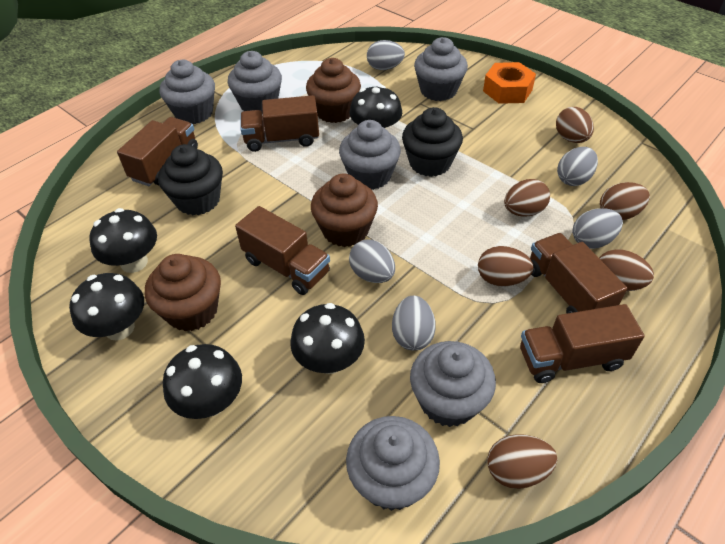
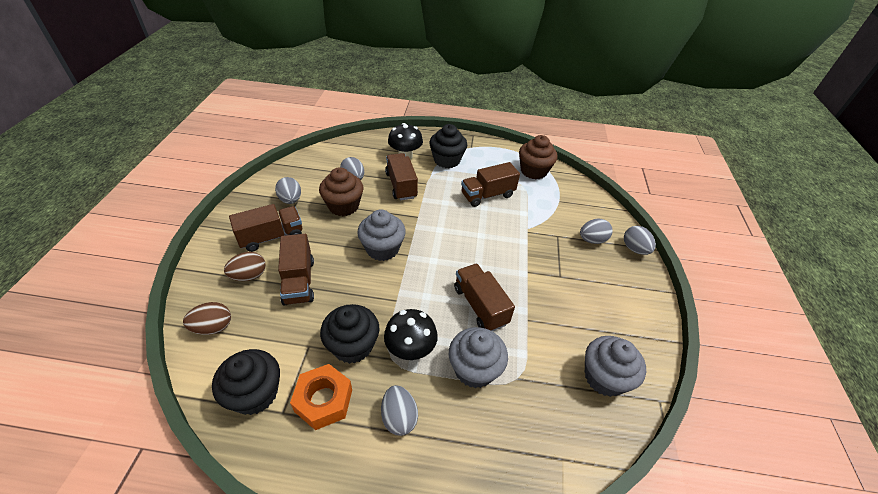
black cupcake: [158,144,223,215] [402,107,463,177] = 2 -> [212,349,280,415] [320,304,379,364] [429,124,467,168] = 3
black mushroom: [69,273,144,340] [89,208,157,273] [163,344,242,419] [290,303,365,374] [349,85,402,130] = 5 -> [384,309,438,360] [388,123,423,159] = 2
brown cupcake: [145,254,221,331] [306,58,361,123] [311,174,378,247] = 3 -> [319,167,364,216] [519,135,558,179] = 2
brown egg: [478,246,534,287] [487,434,557,489] [504,179,550,217] [556,107,594,143] [599,249,654,291] [600,182,650,220] = 6 -> [183,302,231,335] [224,252,266,281] = 2
grey cupcake: [160,60,215,124] [228,51,282,114] [339,120,401,190] [346,416,440,511] [410,341,496,427] [414,37,468,101] = 6 -> [357,209,406,261] [449,327,508,388] [585,336,646,397] = 3

